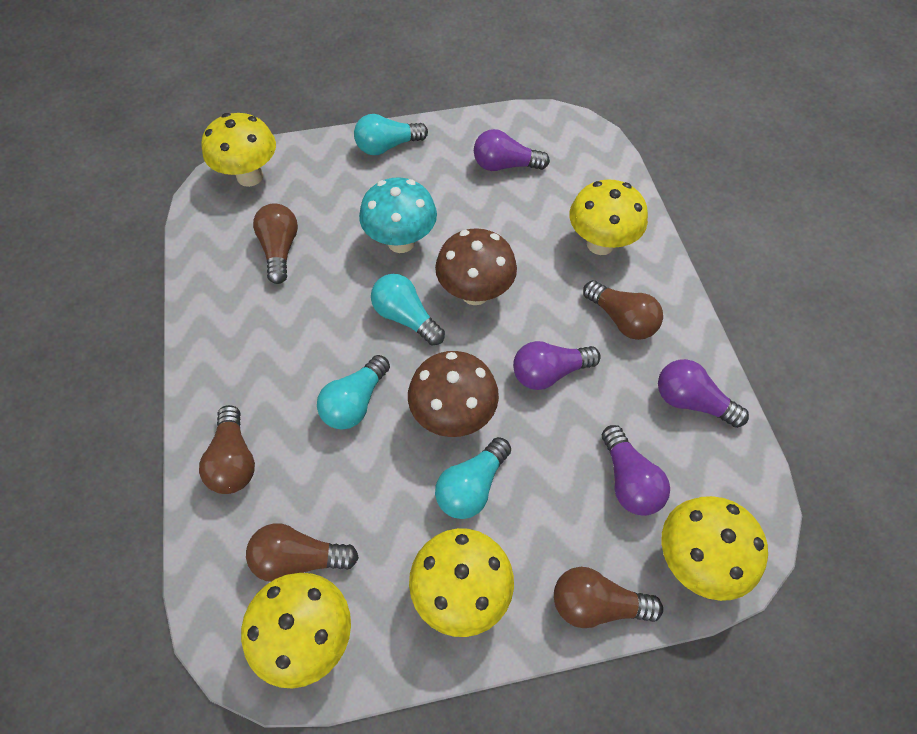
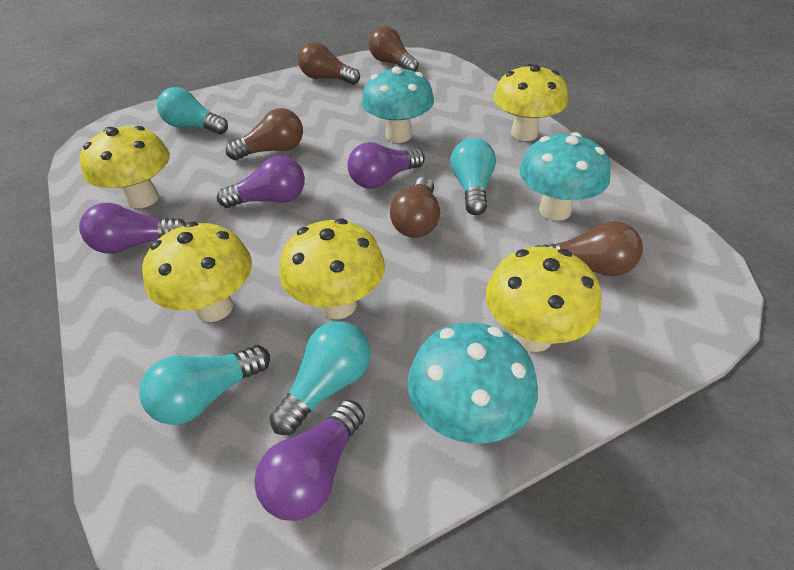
brown mushroom: [408,351,499,437] [435,228,517,305] = 2 -> none = 0
turquoise mushroom: [359,177,437,253] = 1 -> [362,66,434,143] [408,323,538,444] [519,132,611,221] = 3

